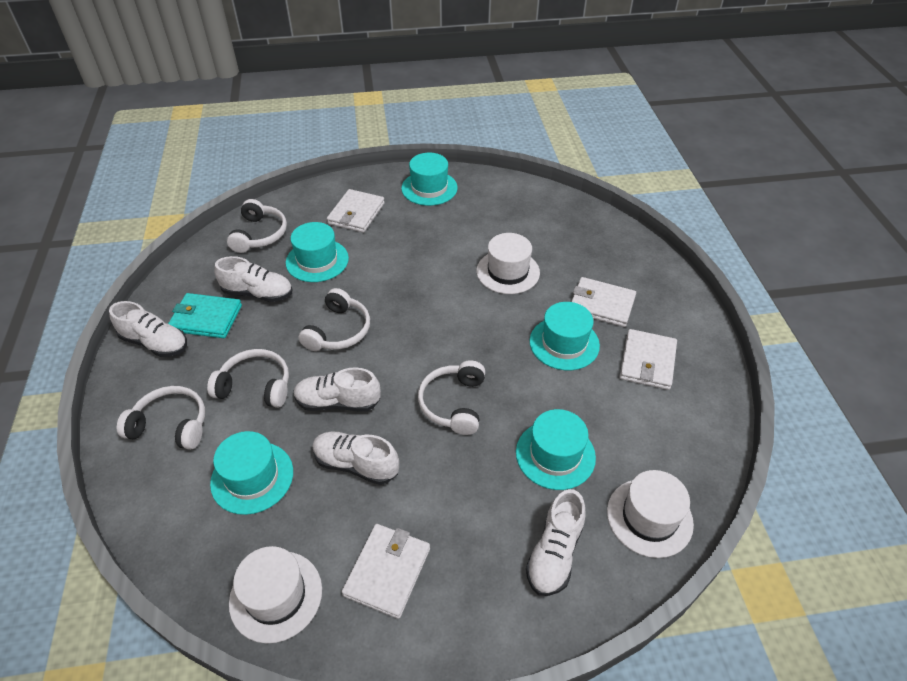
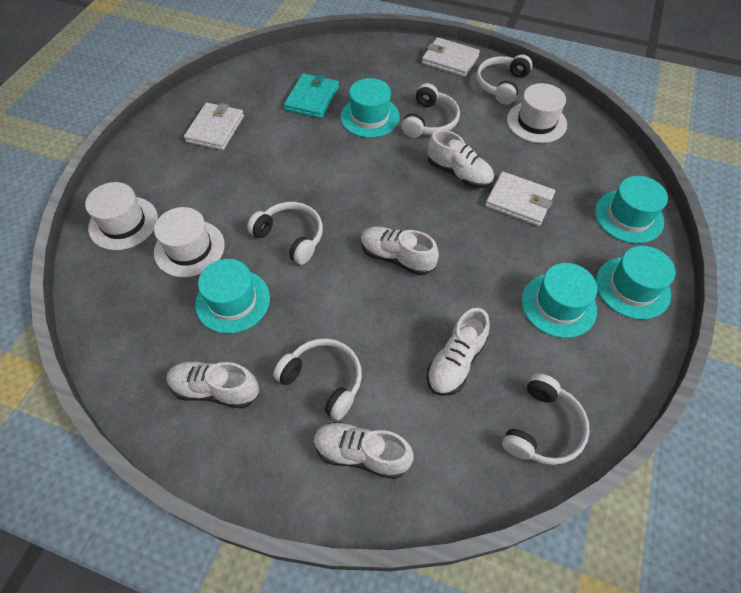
white wallet: [327,189,385,233] [342,524,430,619] [571,277,636,327] [619,329,677,390] = 4 -> [184,103,244,150] [422,37,480,77] [485,172,555,226] = 3

